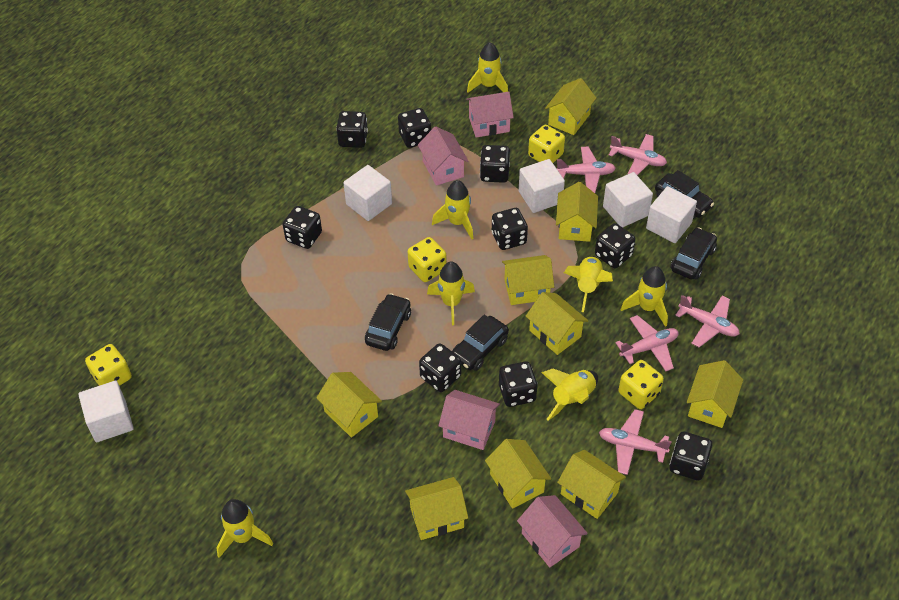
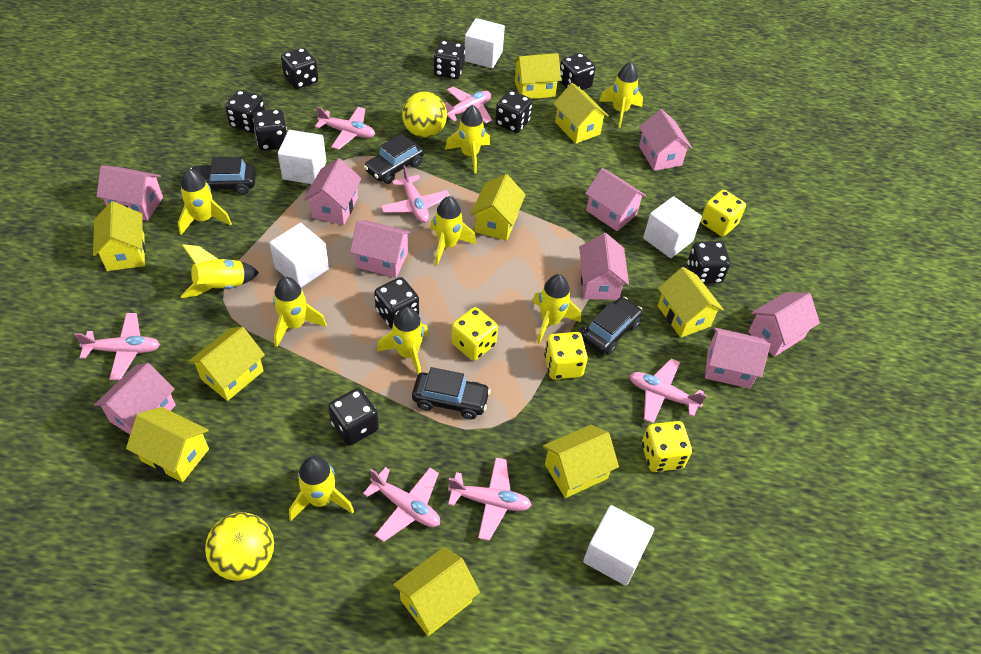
pink house: [418,126,469,186] [438,390,500,450] [466,92,514,137] [517,495,588,567] = 4 -> [94,363,176,434] [97,165,163,221] [304,158,361,225] [350,220,412,278] [579,233,629,300] [585,168,647,231] [639,109,692,171] [705,327,770,389] [748,292,820,357] = 9
pink plane: [556,147,616,193] [599,409,672,475] [609,134,667,175] [616,315,679,371] [675,295,740,347] = 5 -> [74,313,160,380] [315,107,375,150] [363,467,440,542] [381,165,450,223] [444,87,492,123] [448,457,531,541] [629,359,707,424] = 7
yellow ball: none = 0 -> [205,513,274,581] [402,92,447,138] = 2
yellow rocket: [217,499,273,558] [427,262,475,325] [432,180,473,239] [467,42,508,93] [541,369,598,421] [564,256,613,312] [621,266,668,327] = 7 -> [178,169,232,235] [181,244,259,298] [273,277,327,347] [289,456,354,521] [377,307,429,375] [430,196,477,265] [445,105,490,173] [532,274,581,344] [599,62,643,128] = 9

